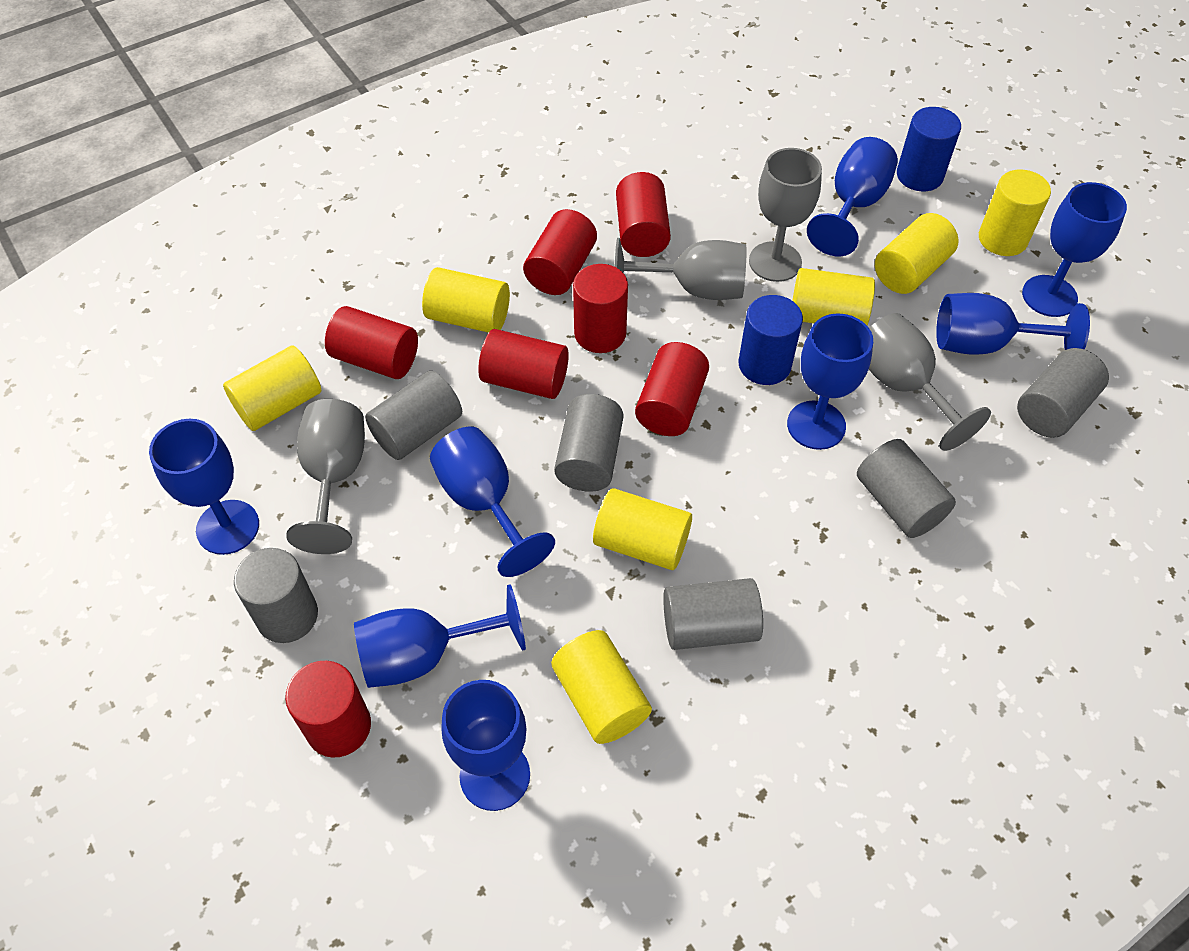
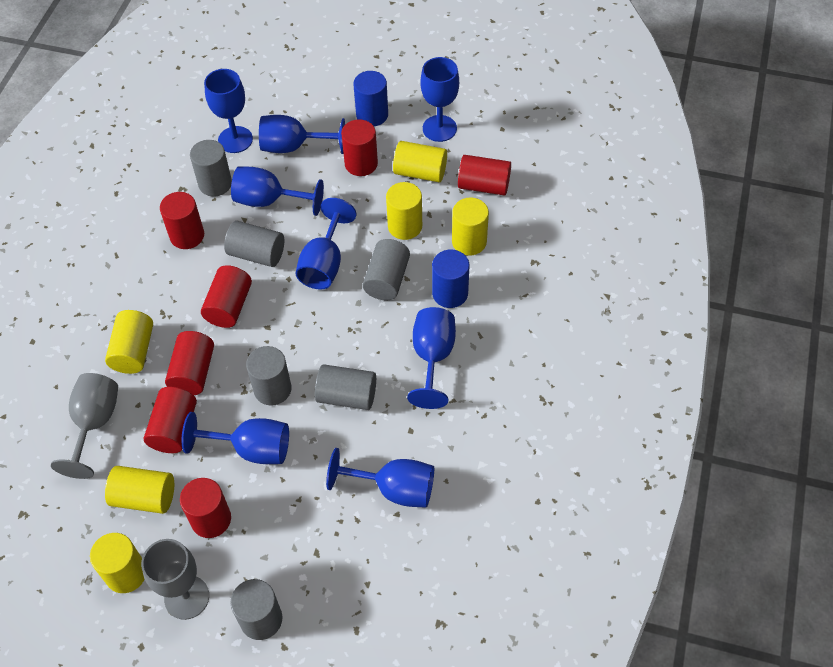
grey goblet: [286,399,365,554] [615,238,746,300] [749,148,822,282] [869,313,991,451] = 4 -> [51,373,118,479] [141,539,209,620] = 2
yellow cylinder: [223,345,321,431] [422,267,510,333] [551,630,652,744] [593,488,692,570] [792,268,875,325] [875,213,959,294] [979,169,1051,256] = 7 -> [90,533,145,593] [105,310,153,374] [105,466,174,514] [386,182,422,240] [393,141,447,182] [452,198,489,256] = 6

